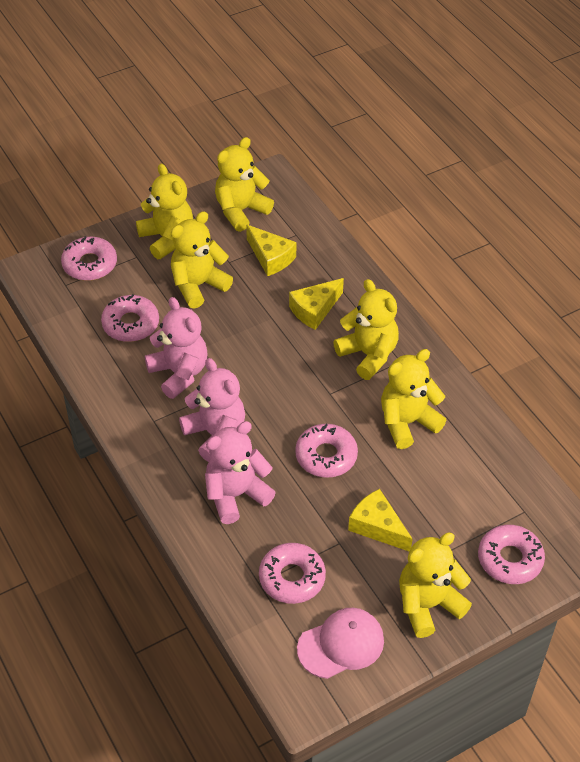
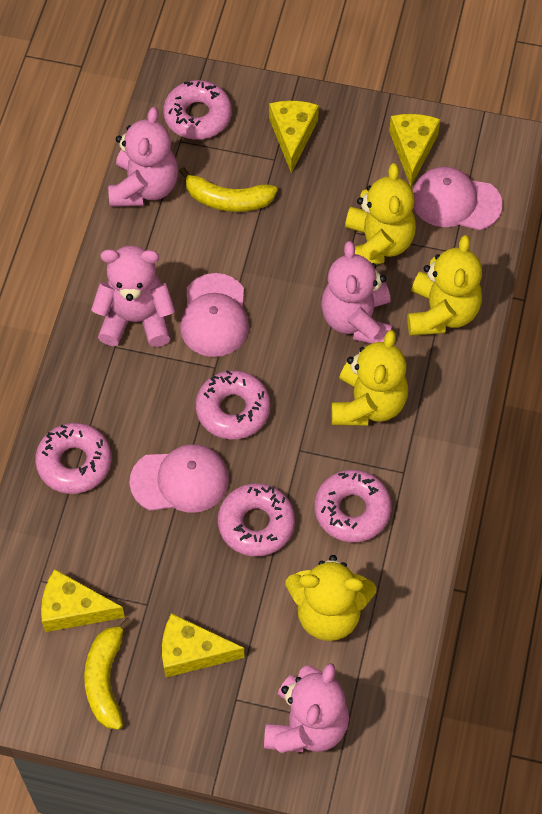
pink cap: [297,608,384,679] = 1 -> [129,444,229,513] [180,273,249,357] [413,167,503,230] = 3
pink teddy bear: [145,297,208,399] [179,358,245,462] [205,421,276,524] = 3 -> [91,246,175,347] [108,107,178,207] [264,663,349,753] [321,241,392,344] = 4
yellow banana: none = 0 -> [84,617,133,730] [179,167,277,212] = 2
yellow cheese: [246,225,296,276] [289,278,344,330] [348,489,413,551] = 3 -> [41,569,125,632] [162,613,245,677] [269,101,319,173] [389,114,440,187] = 4
yellow teddy bear: [136,164,193,259] [171,211,233,309] [215,137,274,232] [333,279,399,380] [381,349,447,449] [399,532,472,638] = 6 -> [285,555,376,641] [332,330,408,426] [345,163,416,265] [407,235,482,336] = 4

